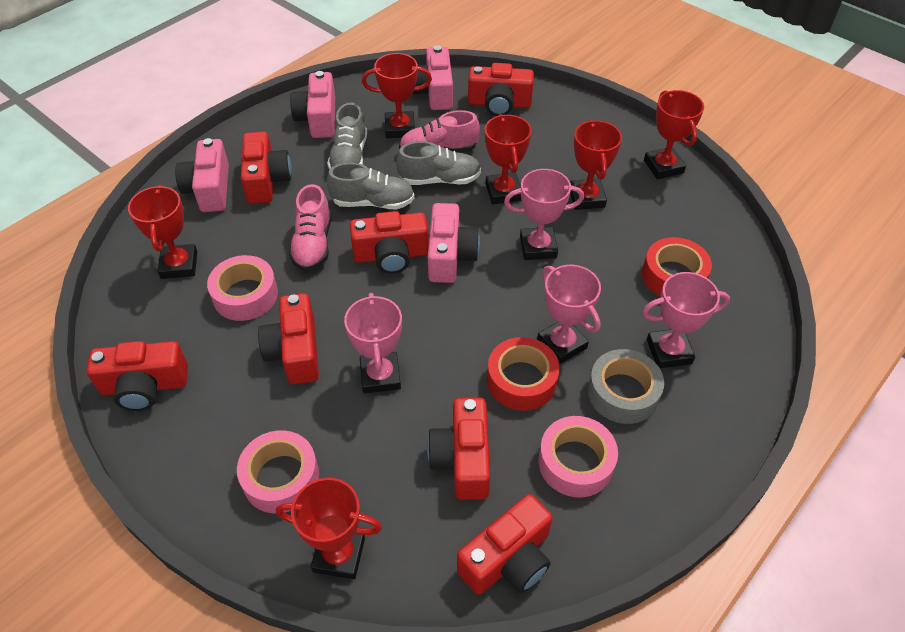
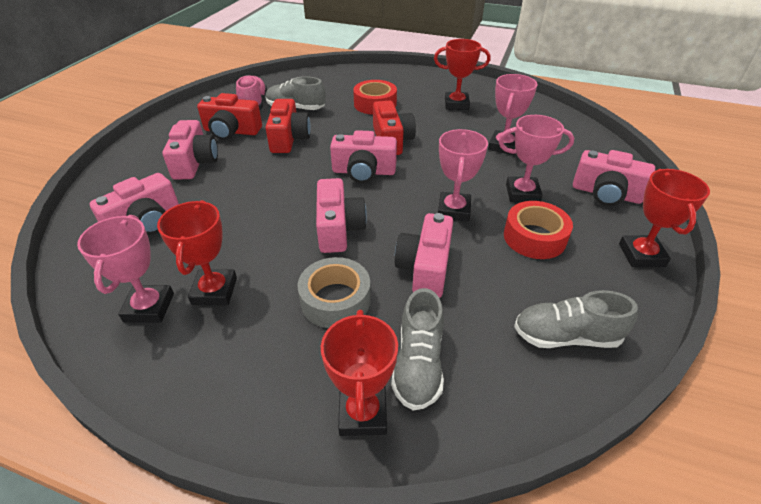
pink camera: [175,138,229,212] [290,71,335,138] [412,45,453,110] [428,203,480,283] = 4 -> [89,173,179,235] [163,120,218,180] [316,178,367,253] [330,130,397,183] [395,213,453,298] [573,150,655,206] = 6
pink shoe: [289,184,331,271] [399,110,480,153] = 2 -> [236,75,267,110] = 1
pink tape: [207,255,278,321] [237,430,319,513] [538,416,618,498] = 3 -> none = 0
red camera: [86,341,188,411] [241,131,292,204] [258,293,319,384] [350,211,429,274] [427,398,490,500] [457,494,553,595] [468,63,534,116] = 7 -> [197,93,262,140] [266,99,311,153] [373,101,416,155] = 3
red trophy: [128,184,197,279] [276,478,382,579] [362,53,432,138] [485,114,532,204] [570,120,622,210] [644,90,704,179] = 6 -> [157,200,237,305] [321,310,398,436] [434,39,490,110] [619,169,710,267] = 4

